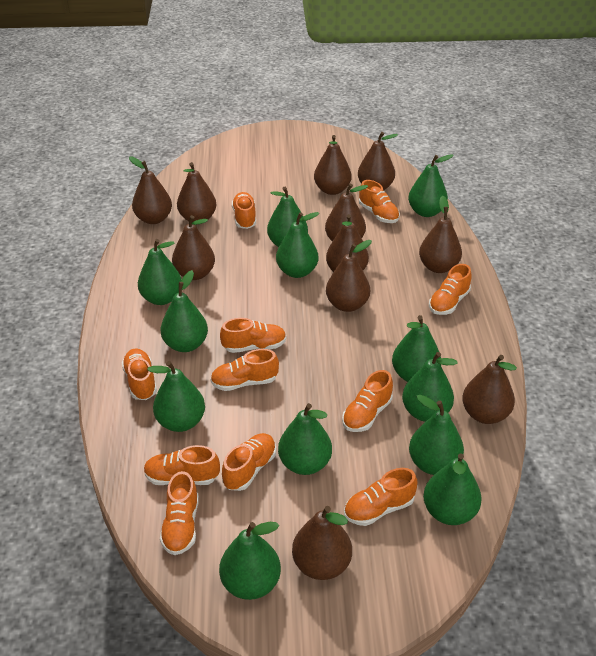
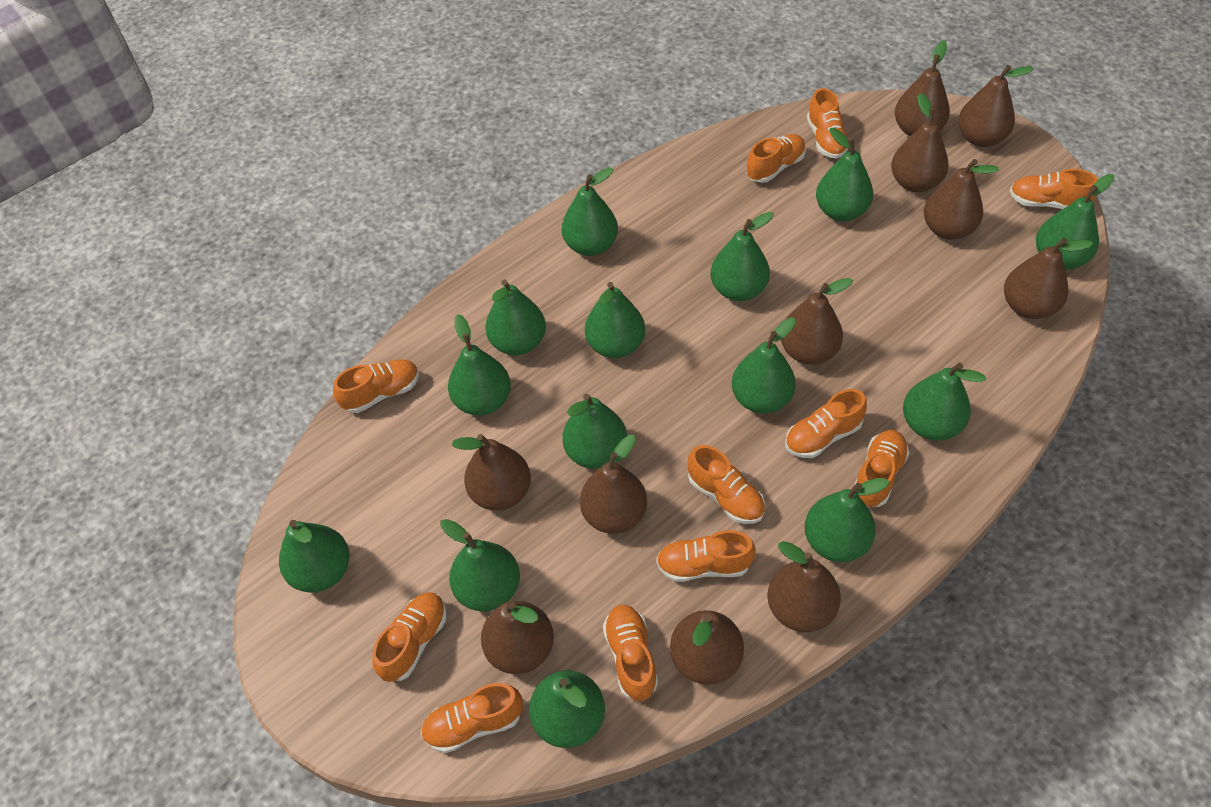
green pear: [138,239,182,305] [147,361,205,432] [161,270,208,352] [219,522,281,600] [267,187,308,247] [276,212,319,278] [278,403,332,475] [392,315,441,382] [402,352,458,422] [408,154,454,217] [409,395,464,475] [423,453,482,525] = 12 -> [279,520,349,593] [441,519,520,612] [448,314,511,416] [485,280,546,355] [529,670,605,748] [562,167,618,256] [562,394,627,469] [585,282,645,358] [711,212,774,301] [732,317,796,414] [804,478,890,562] [816,128,873,221] [903,362,986,441] [1036,174,1114,270] = 14

